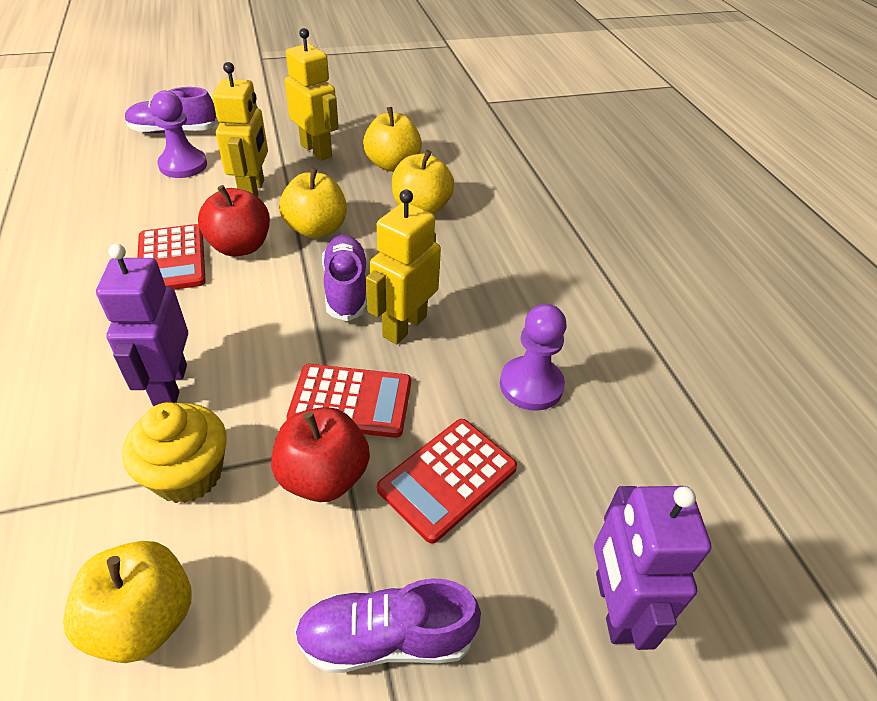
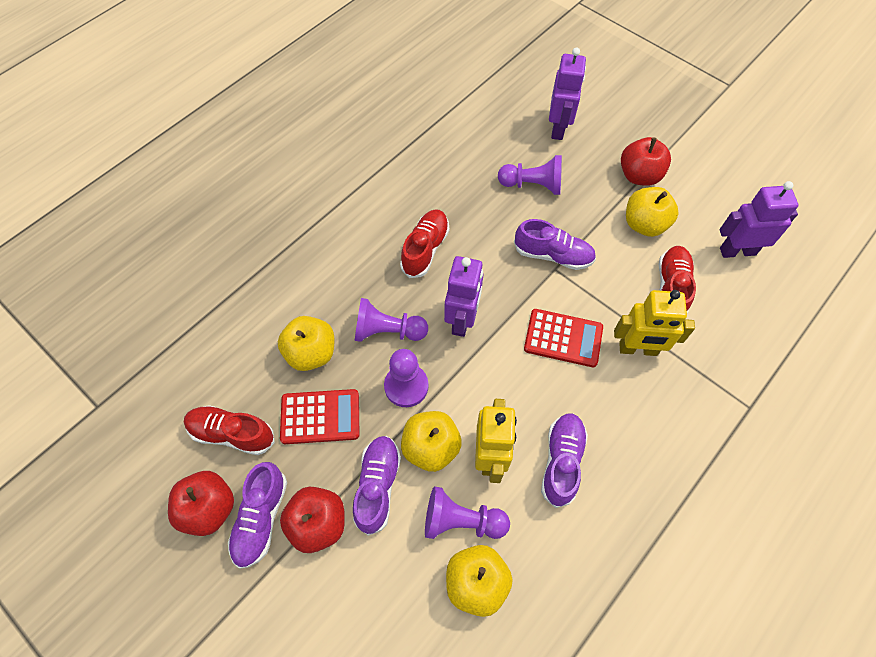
purple pawn: [151,91,207,178] [500,304,567,411] = 2 -> [355,298,428,342] [384,349,429,407] [425,486,510,539] [498,155,562,195] = 4
purple robot: [96,244,188,406] [594,486,711,650] = 2 -> [444,256,483,337] [549,47,586,140] [720,181,799,258] = 3
purple shoe: [125,87,218,133] [294,578,481,673] [322,235,367,321] = 3 -> [228,462,287,568] [353,436,401,536] [514,219,596,270] [541,414,588,508] = 4
red apple: [198,185,270,257] [271,407,370,502] = 2 -> [168,471,234,536] [280,487,345,553] [621,137,671,186] = 3
red calculator: [137,224,206,290] [286,364,411,438] [377,419,517,543] = 3 -> [280,389,359,444] [524,309,603,367] = 2
red shoe: none = 0 -> [184,405,275,455] [400,209,449,278] [659,246,696,313] = 3
yellow cupcake: [122,402,227,503] = 1 -> none = 0
yellow robot: [213,62,268,197] [285,28,339,161] [366,189,441,344] = 3 -> [475,399,517,483] [614,290,695,356] = 2

